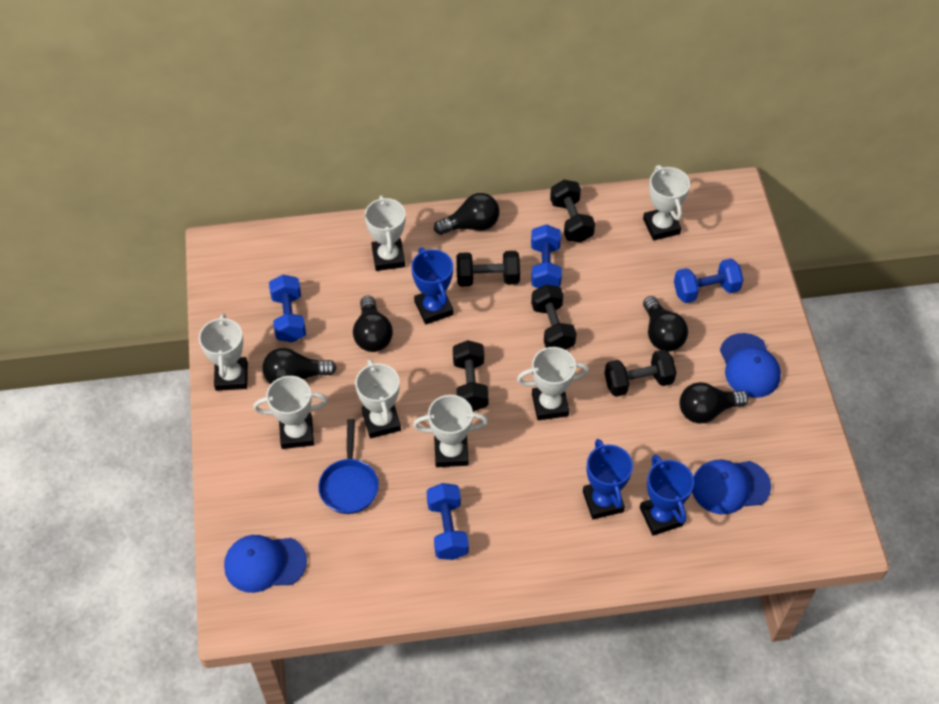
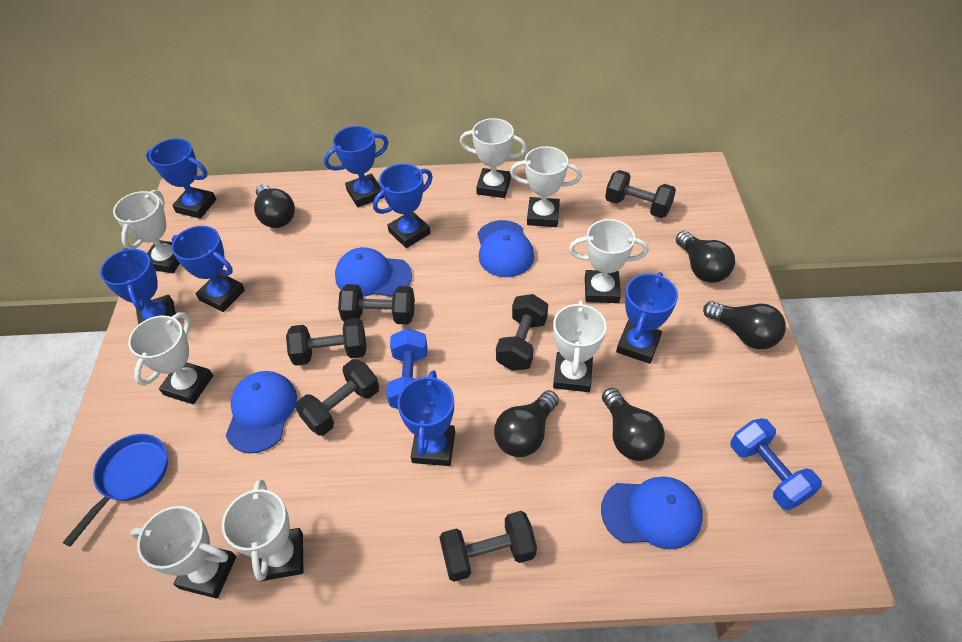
black dumbbell: [453,340,489,412] [456,251,520,286] [531,284,576,350] [550,180,595,243] [604,349,676,397] = 5 -> [286,318,366,366] [295,359,379,436] [338,284,415,324] [439,511,537,582] [496,294,548,371] [605,170,676,218] = 6
blue cap: [224,535,307,593] [692,460,771,514] [720,333,781,398] = 3 -> [226,371,297,453] [335,247,412,297] [477,220,534,277] [601,477,703,550] = 4
blue dumbbell: [269,275,306,342] [426,483,469,560] [531,224,562,288] [674,259,743,303] = 4 -> [386,328,428,409] [731,418,822,510] = 2
blue trophy: [411,248,453,324] [583,439,633,519] [640,455,694,536] = 3 -> [100,248,176,325] [146,138,216,219] [171,226,245,312] [324,126,389,207] [373,164,433,248] [397,371,455,466] [616,272,678,364] = 7
white trophy: [199,314,248,391] [253,376,328,449] [355,359,401,438] [365,195,405,271] [413,395,488,467] [517,347,589,420] [643,165,690,241] = 7 -> [113,190,180,273] [128,312,213,404] [130,506,236,599] [222,479,303,581] [460,118,527,198] [510,146,582,227] [553,300,607,392] [569,219,649,303] = 8

